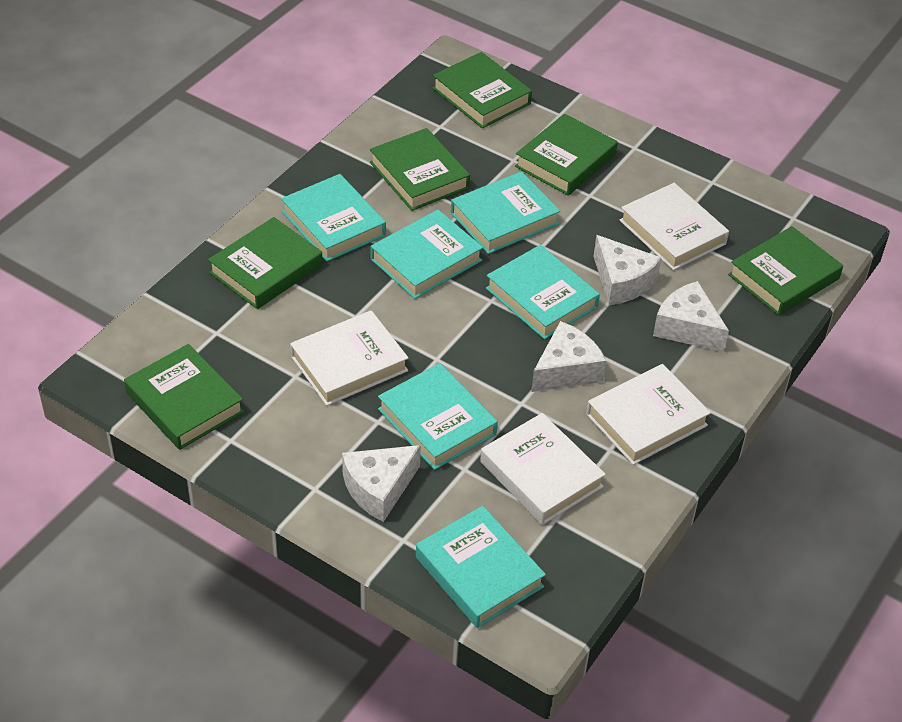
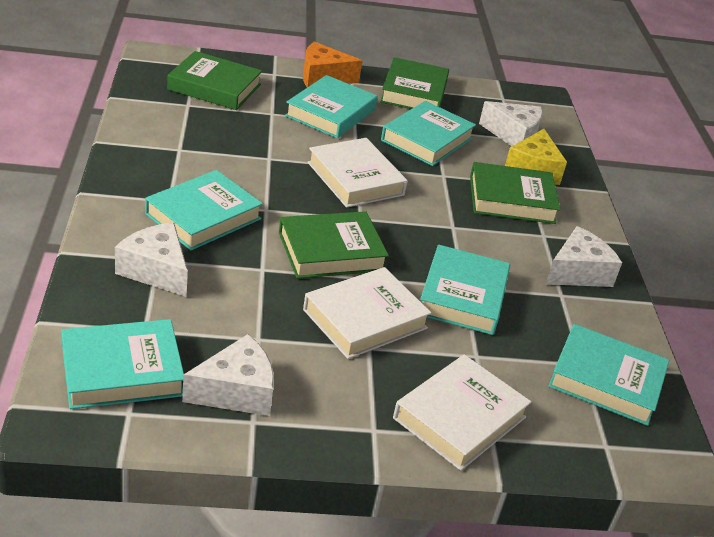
green book: [124,344,244,450] [208,217,323,309] [370,128,470,211] [433,52,532,128] [515,114,618,196] [728,226,843,316] = 6 -> [167,51,262,110] [279,211,389,279] [380,57,449,109] [470,162,560,224] = 4
orange cheese: none = 0 -> [303,42,362,87] = 1
white book: [290,310,409,406] [480,413,606,525] [586,364,711,465] [619,183,729,270] = 4 -> [303,267,431,359] [308,138,408,208] [393,354,531,471] = 3
yellow cheese: none = 0 -> [505,129,567,185] = 1

